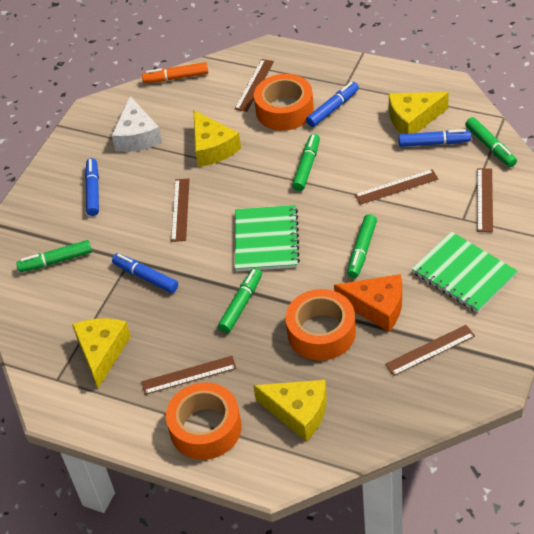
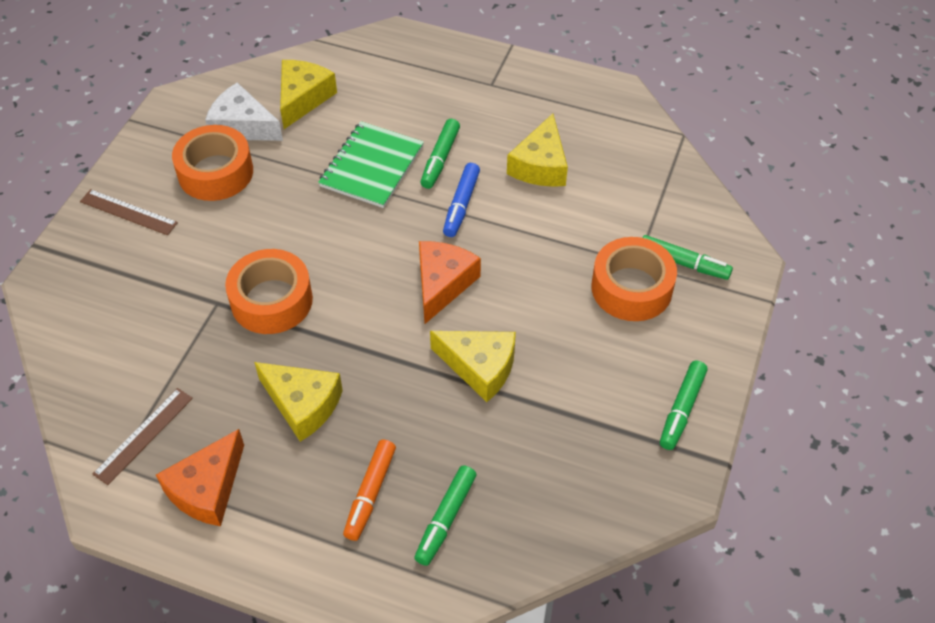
blue marker: [85,158,99,216] [112,253,178,293] [306,82,359,127] [398,129,471,147] = 4 -> [443,163,480,237] = 1
brown ruler: [141,356,237,395] [171,179,189,242] [235,59,274,112] [355,169,438,205] [385,325,475,376] [477,168,493,232] = 6 -> [80,189,178,235] [93,388,193,485] = 2
green marker: [16,240,92,272] [218,268,262,333] [292,134,320,191] [347,214,377,278] [465,117,517,167] = 5 -> [414,466,477,566] [421,119,460,189] [642,235,733,280] [660,361,707,450] = 4
green notebook: [235,205,300,272] [412,232,517,313] = 2 -> [318,121,424,208] = 1
orange cheese: [334,274,402,332] = 1 -> [156,429,244,526] [419,241,481,324] = 2

